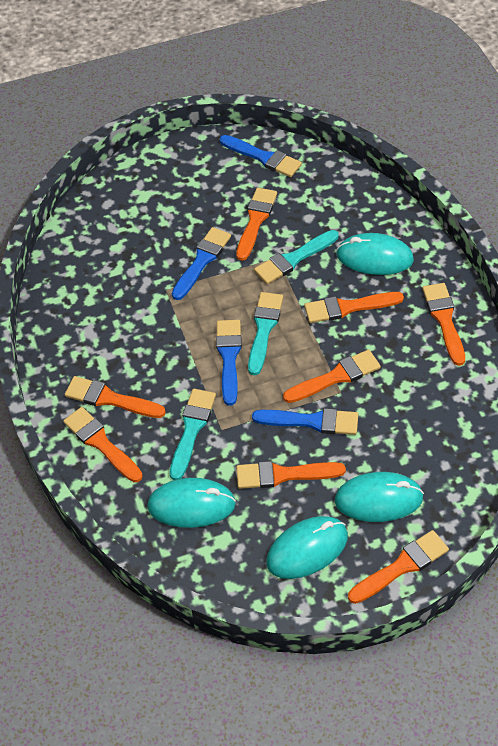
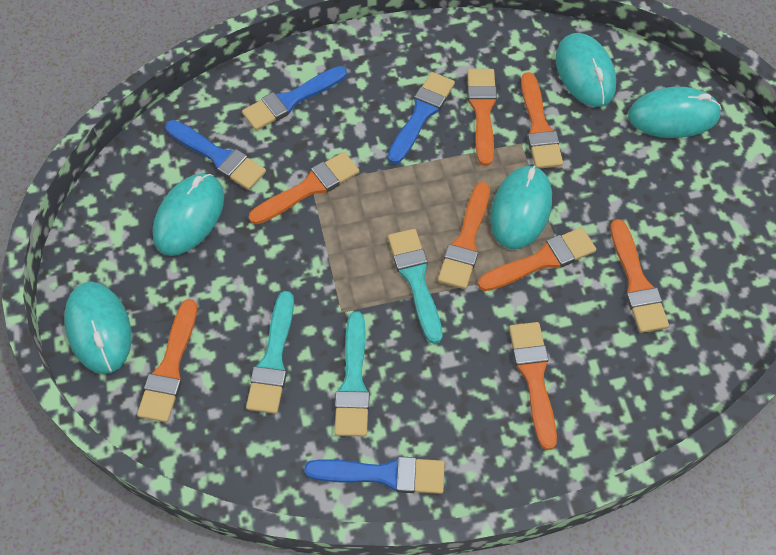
turquoise mouse: [147,478,236,528] [266,516,348,579] [335,472,424,522] [336,233,414,275] = 4 -> [64,282,132,374] [152,174,224,256] [490,165,552,249] [555,33,616,107] [628,87,722,138] = 5

